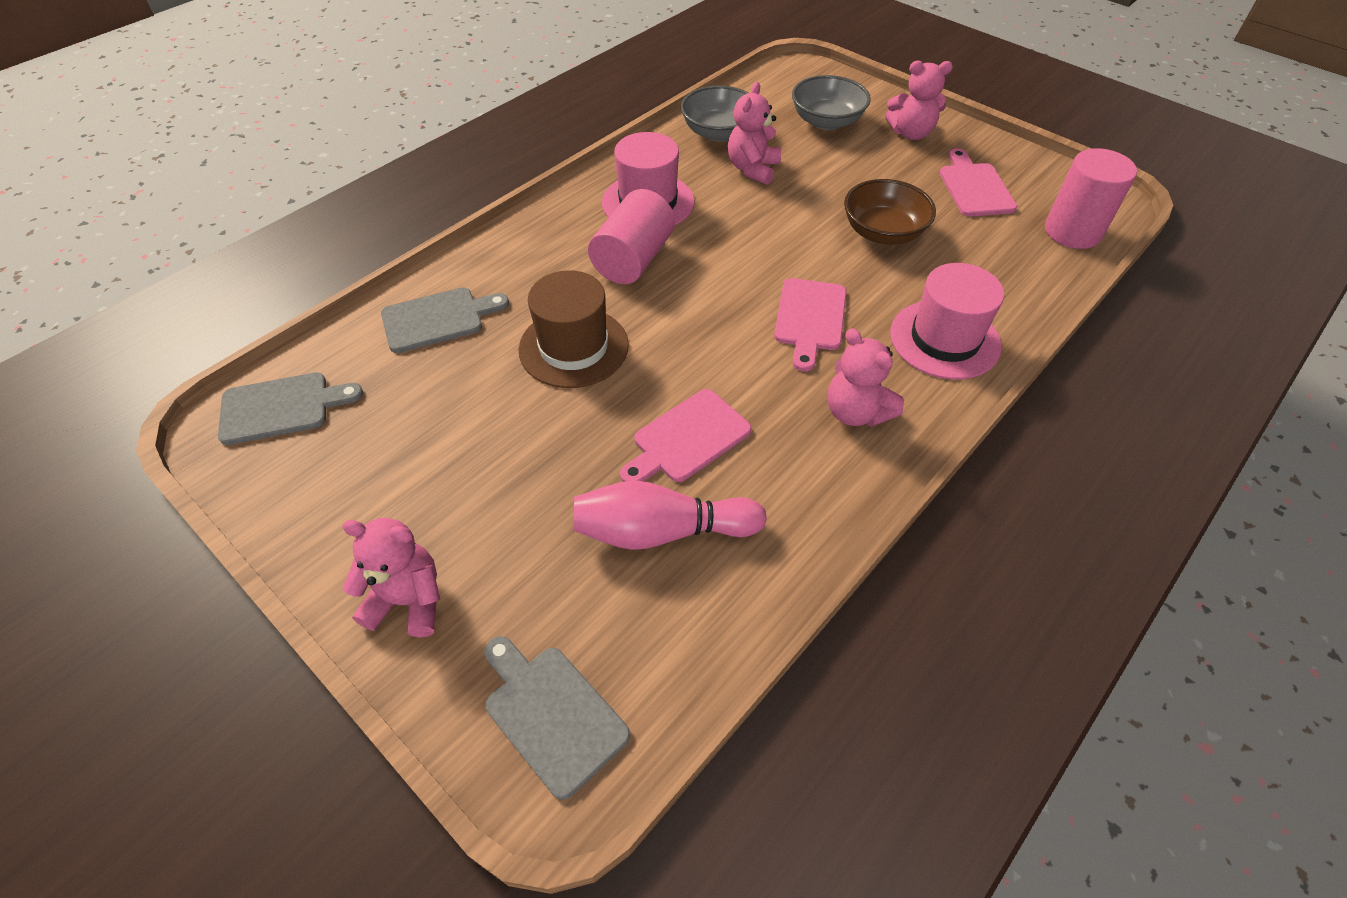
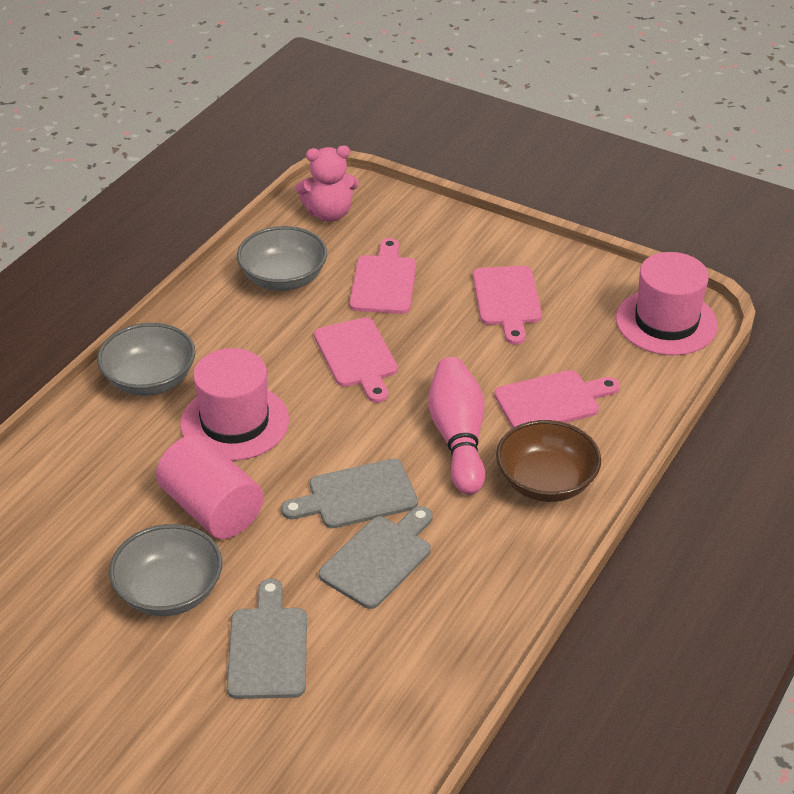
brown hat: [518,270,629,388] = 1 -> none = 0
grey bowl: [681,86,748,141] [792,75,871,130] = 2 -> [97,323,196,396] [109,524,222,616] [237,226,327,291] = 3
pink cutting board: [620,389,752,482] [774,278,847,372] [940,149,1018,217] = 3 -> [314,317,398,403] [350,238,416,314] [473,266,542,345] [494,370,620,428] = 4
pink cylinder: [588,189,675,284] [1045,148,1137,249] = 2 -> [156,435,263,539] = 1
pink teddy bear: [342,518,440,637] [728,82,781,185] [827,328,904,427] [885,61,953,140] = 4 -> [296,146,359,222] = 1

